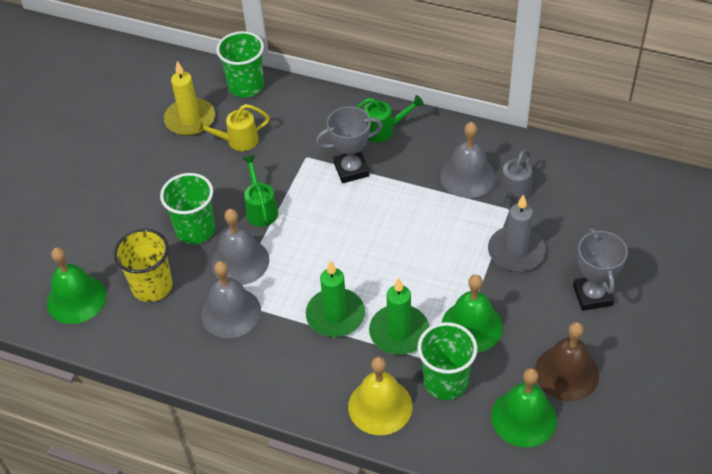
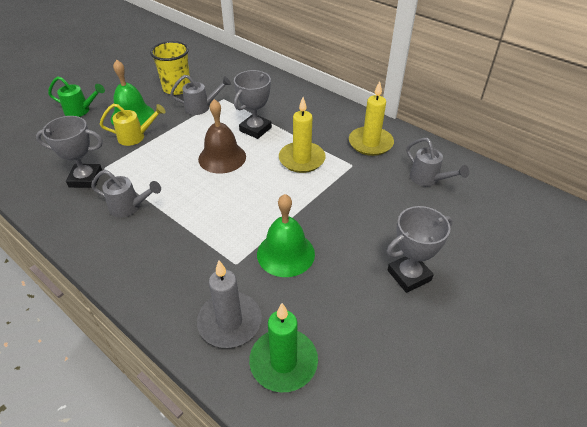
green bell: [47,247,106,324] [441,275,503,353] [491,368,557,448] = 3 -> [111,59,155,125] [257,194,315,277] = 2
green candle: [306,260,365,337] [369,278,429,355] = 2 -> [249,303,318,392] = 1
green cup: [160,173,215,244] [216,31,264,98] [417,322,477,400] = 3 -> none = 0
green watering can: [242,155,278,226] [357,95,424,142] = 2 -> [48,76,105,117] = 1
grey bell: [201,261,261,338] [211,209,269,285] [440,122,496,198] = 3 -> none = 0
grey trophy: [316,107,383,183] [573,228,628,311] = 2 -> [36,116,103,188] [234,70,272,139] [387,206,453,293] = 3
grey watering can: [492,149,532,203] = 1 -> [91,170,161,218] [170,75,231,115] [406,138,469,187] = 3
yellow bell: [348,357,413,435] = 1 -> none = 0
yellow candle: [164,61,215,136] = 1 -> [279,97,326,173] [349,81,394,156] = 2

